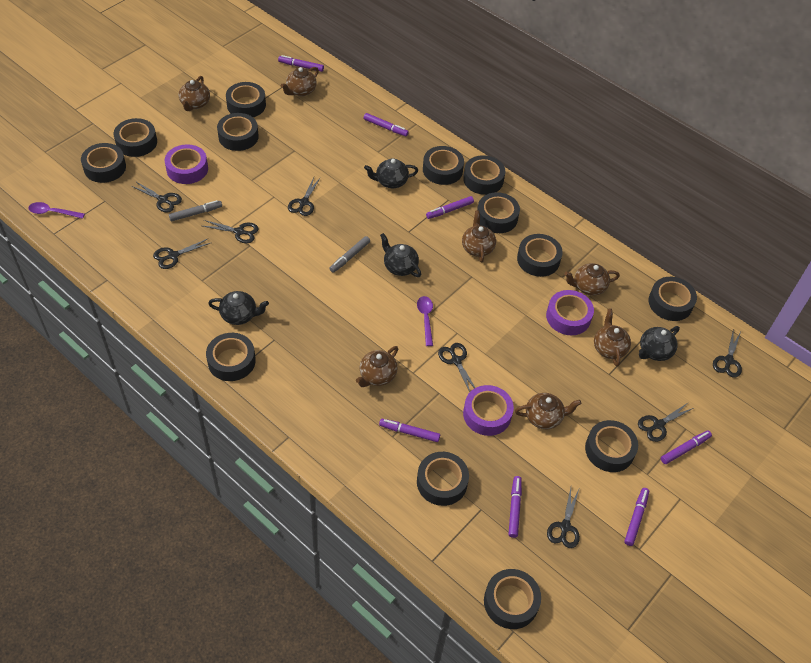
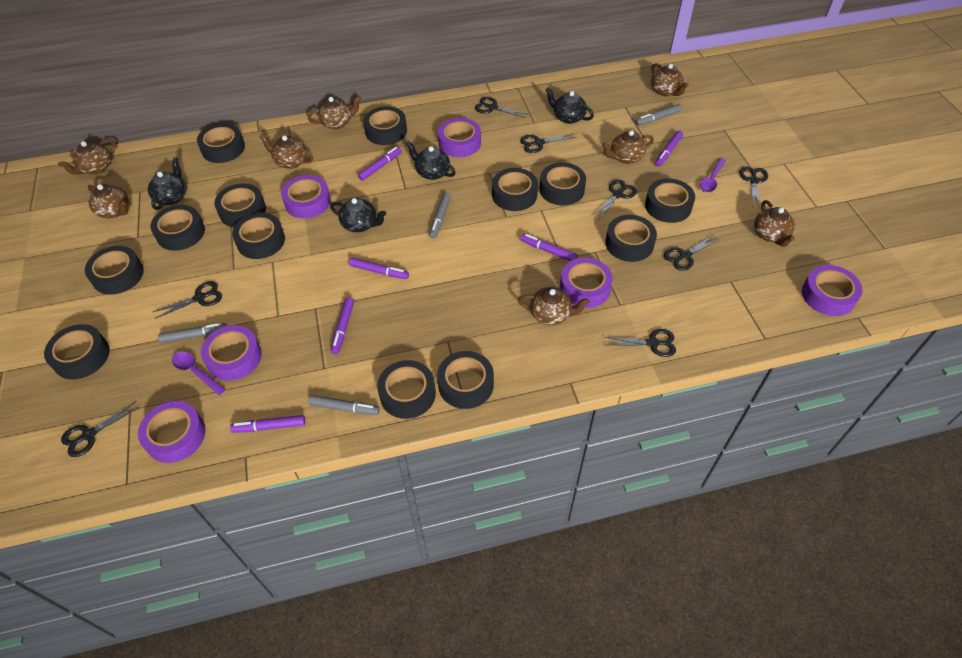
brown teapot: [179,76,210,111] [281,67,319,96] [356,346,398,387] [462,210,496,263] [515,393,581,429] [564,263,620,295] [594,309,631,367] = 7 -> [58,139,116,175] [88,184,129,218] [259,134,313,169] [308,96,361,129] [518,287,589,325] [602,130,654,164] [651,63,689,96] [754,200,795,247] = 8
grey marker: [169,200,222,221] [329,236,370,273] = 2 -> [158,323,227,343] [309,395,379,415] [429,193,451,238] [636,104,682,126] = 4
purple marker: [278,55,324,72] [364,113,409,136] [379,419,440,442] [426,196,474,219] [508,476,522,538] [624,488,649,546] [661,430,712,464] = 7 -> [230,415,305,433] [331,297,354,354] [349,258,409,279] [358,147,402,181] [520,234,578,261] [655,131,683,167] = 6
purple tape: [165,144,208,184] [463,385,514,436] [546,290,594,335] = 3 -> [138,401,205,463] [201,325,262,381] [281,175,331,219] [438,118,481,157] [560,258,613,308] [802,265,863,316] = 6

